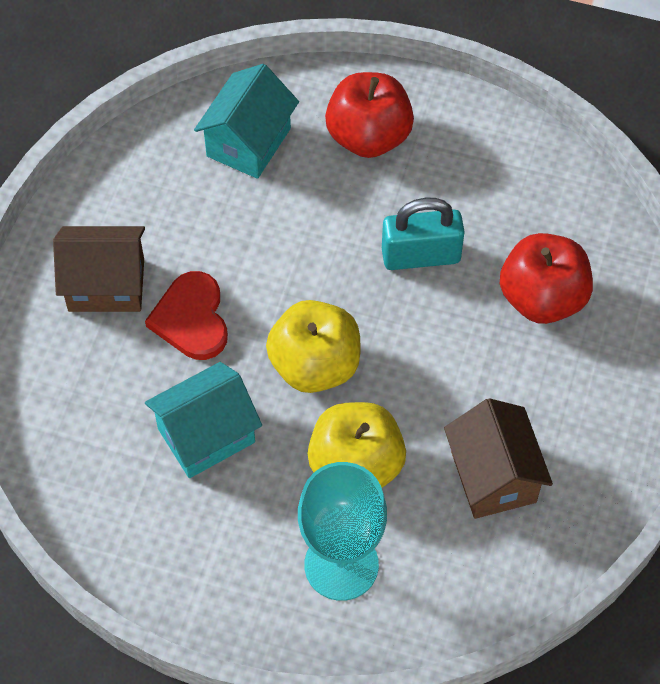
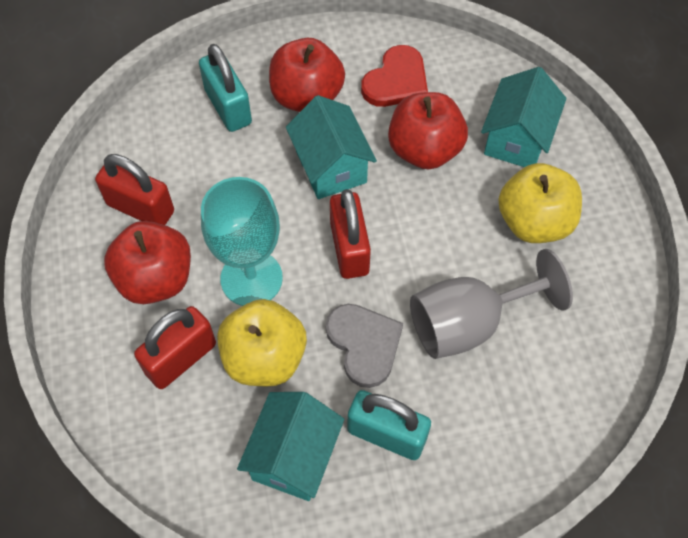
brown house: [53,226,145,312] [444,398,553,519] = 2 -> none = 0
grey goblet: none = 0 -> [410,249,573,359] = 1
grey heart: none = 0 -> [326,304,403,388] = 1
red apple: [325,72,414,158] [500,233,593,324] = 2 -> [104,221,191,304] [269,38,345,112] [388,92,468,169] = 3
red padlock: none = 0 -> [95,154,174,225] [134,306,216,389] [330,189,371,279] = 3
turquoise house: [145,362,262,478] [194,64,299,179] = 2 -> [237,392,344,501] [286,95,377,199] [481,67,566,167] = 3
turquoise padlock: [382,198,464,270] = 1 -> [199,44,252,132] [348,390,431,460] = 2

